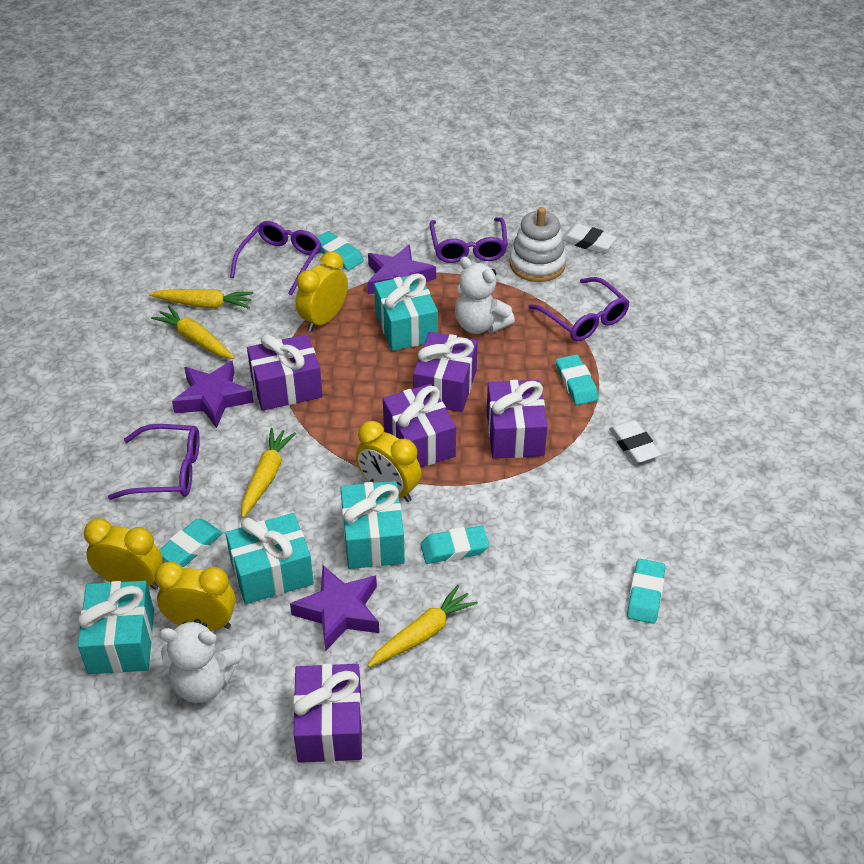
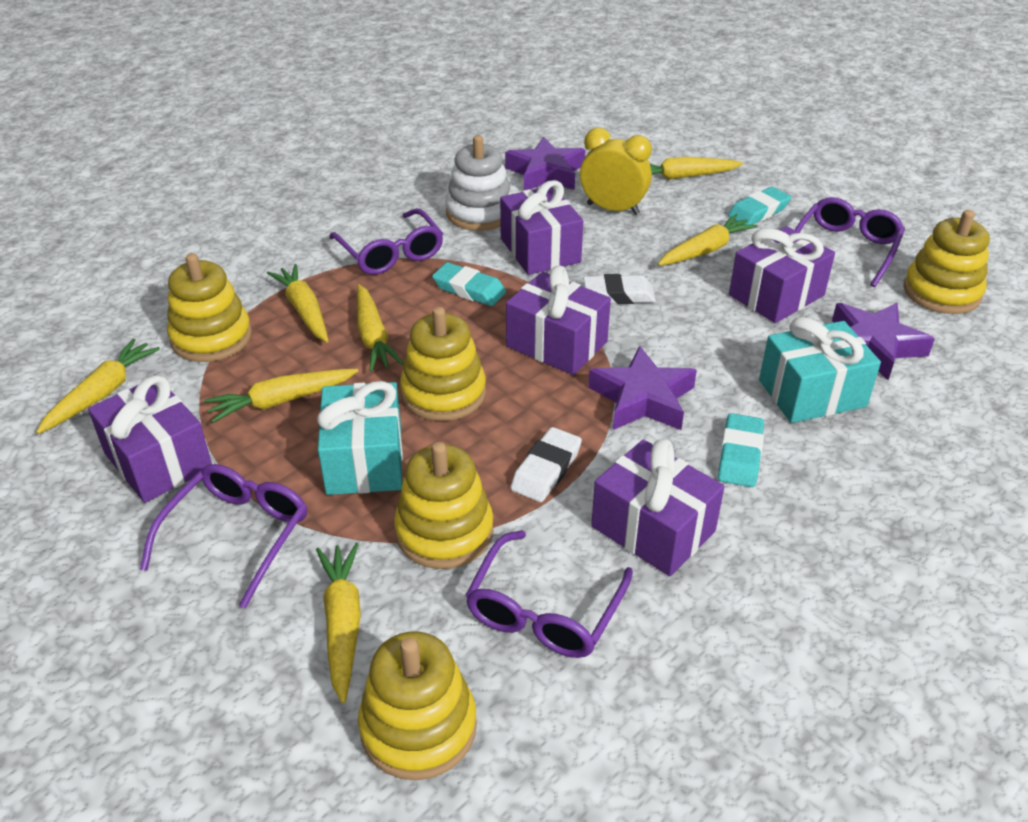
turquoise eraser: [159,519,223,567] [317,231,364,271] [420,526,489,564] [556,354,599,405] [627,559,665,624] = 5 -> [432,262,506,306] [718,413,764,487] [728,187,791,225] = 3
turquoise gift: [78,581,154,674] [225,513,314,604] [340,481,405,569] [374,273,438,351] = 4 -> [317,381,403,495] [759,317,881,423] = 2
white teddy bear: [159,619,242,703] [455,257,515,334] = 2 -> none = 0
yellow carrot: [149,289,253,309] [151,305,235,359] [241,428,296,518] [368,585,478,667] = 4 -> [36,339,160,434] [204,369,358,423] [267,264,328,342] [316,543,361,704] [357,284,404,372] [650,157,743,180] [658,214,758,266] = 7
yellow clock: [84,518,163,590] [155,562,236,631] [296,251,348,332] [356,421,421,502] = 4 -> [580,128,652,215] = 1
yellow stacking toy: none = 0 -> [167,253,252,362] [358,631,477,780] [394,442,494,569] [400,307,486,421] [903,210,990,314] = 5

